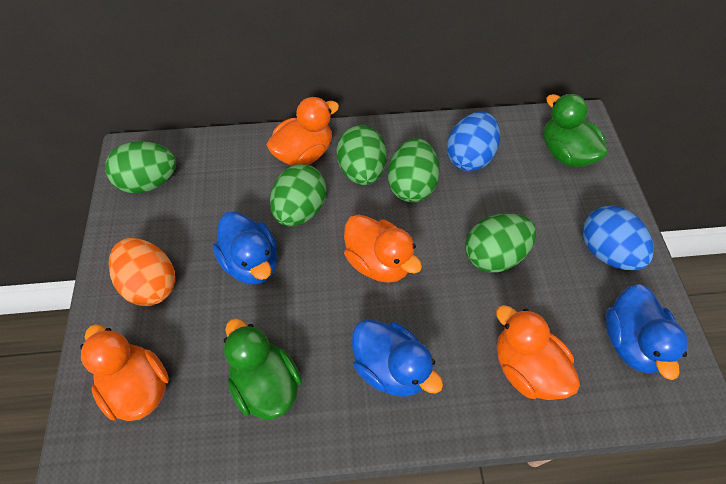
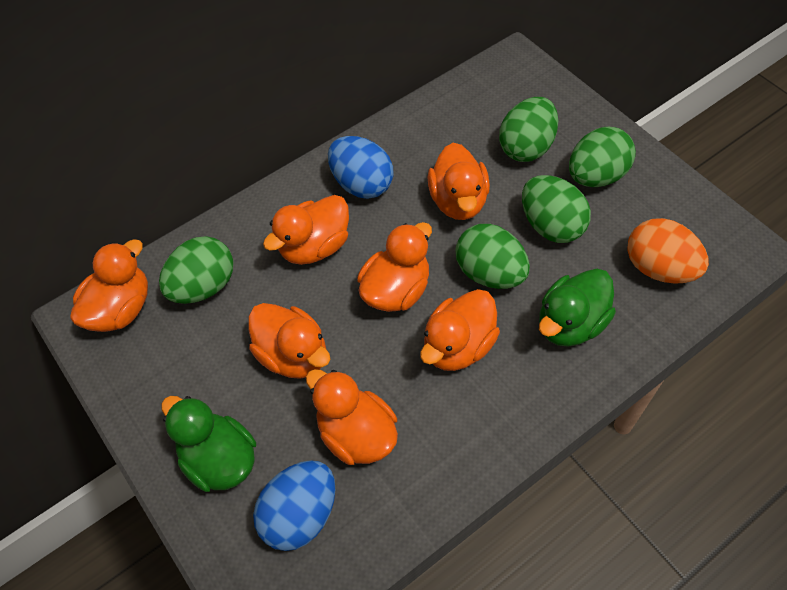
blue duck: [213,212,277,285] [352,320,443,397] [605,284,688,380] = 3 -> none = 0
orange duck: [80,324,169,421] [267,97,339,166] [344,214,422,283] [496,305,580,400] = 4 -> [71,239,148,332] [249,303,331,379] [263,195,349,265] [306,369,398,465] [357,222,432,312] [420,289,500,371] [427,143,490,220] = 7

